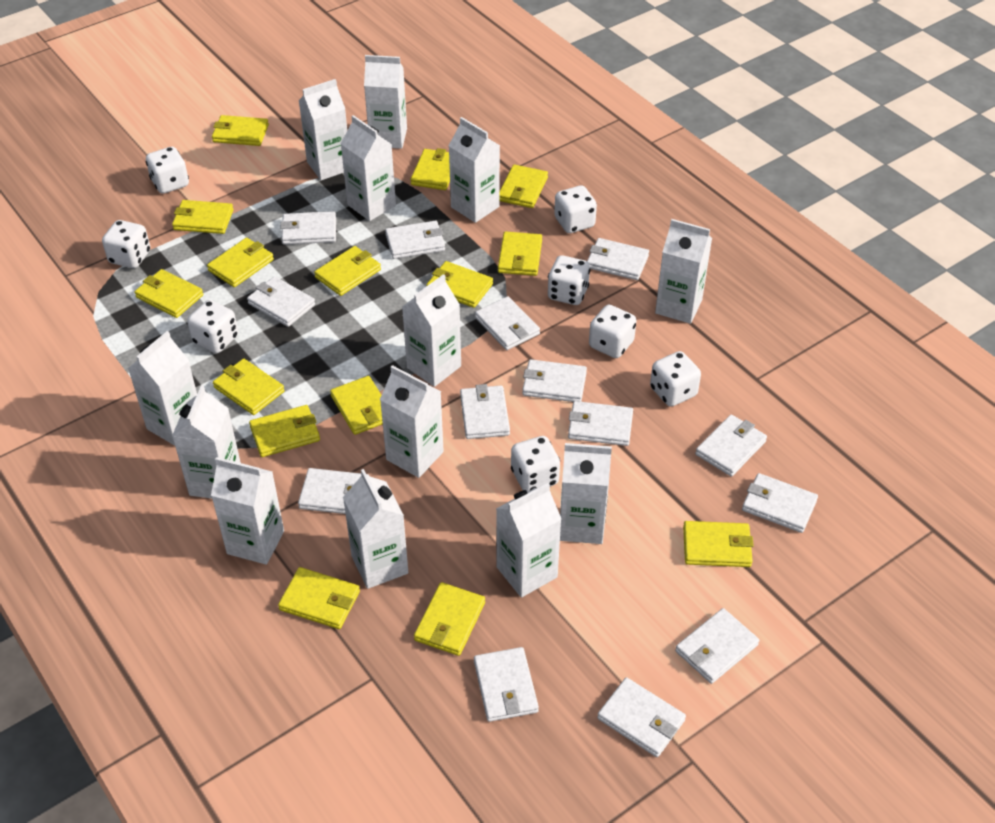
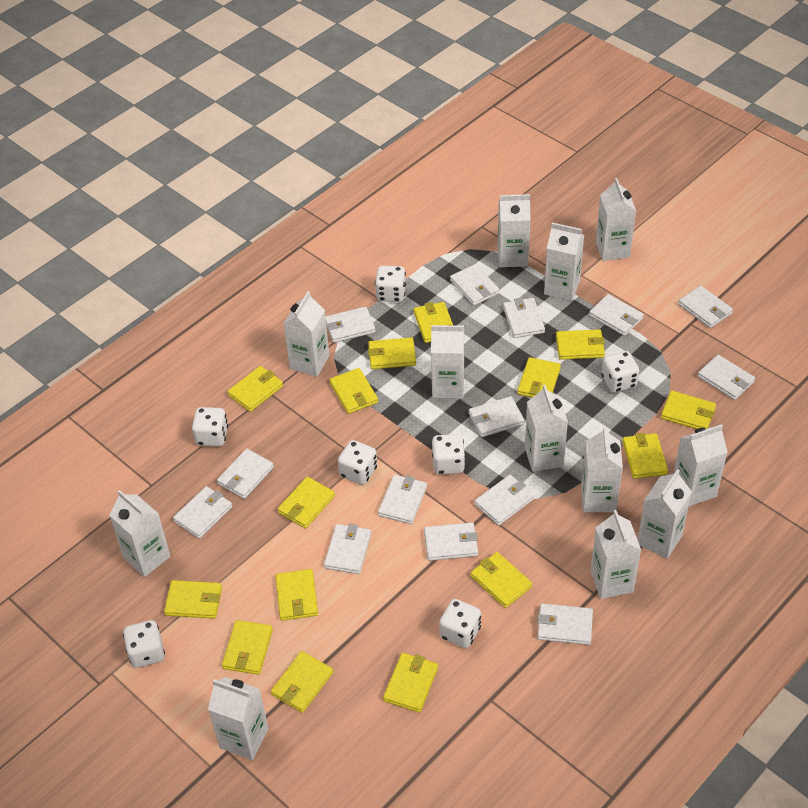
white carton: [128,331,197,446] [172,385,241,499] [211,457,284,565] [299,79,347,180] [340,115,396,221] [343,469,408,589] [364,55,407,149] [380,365,444,478] [402,274,461,387] [449,117,500,223] [496,483,561,598] [560,443,612,544] [655,219,712,324] = 13 -> [109,490,171,577] [208,677,269,760] [283,291,329,377] [431,325,464,398] [498,194,531,267] [525,385,568,472] [544,223,584,301] [581,426,623,512] [591,510,641,599] [596,178,636,261] [638,469,692,559] [674,424,728,507] = 12
white dice: [102,220,150,268] [146,147,189,194] [187,300,238,353] [511,436,560,492] [548,255,590,305] [554,185,597,233] [589,305,636,358] [650,351,701,407] = 8 -> [123,620,165,668] [192,407,228,446] [338,440,377,485] [375,266,406,302] [432,434,465,474] [439,599,481,648] [601,351,639,393] = 7

